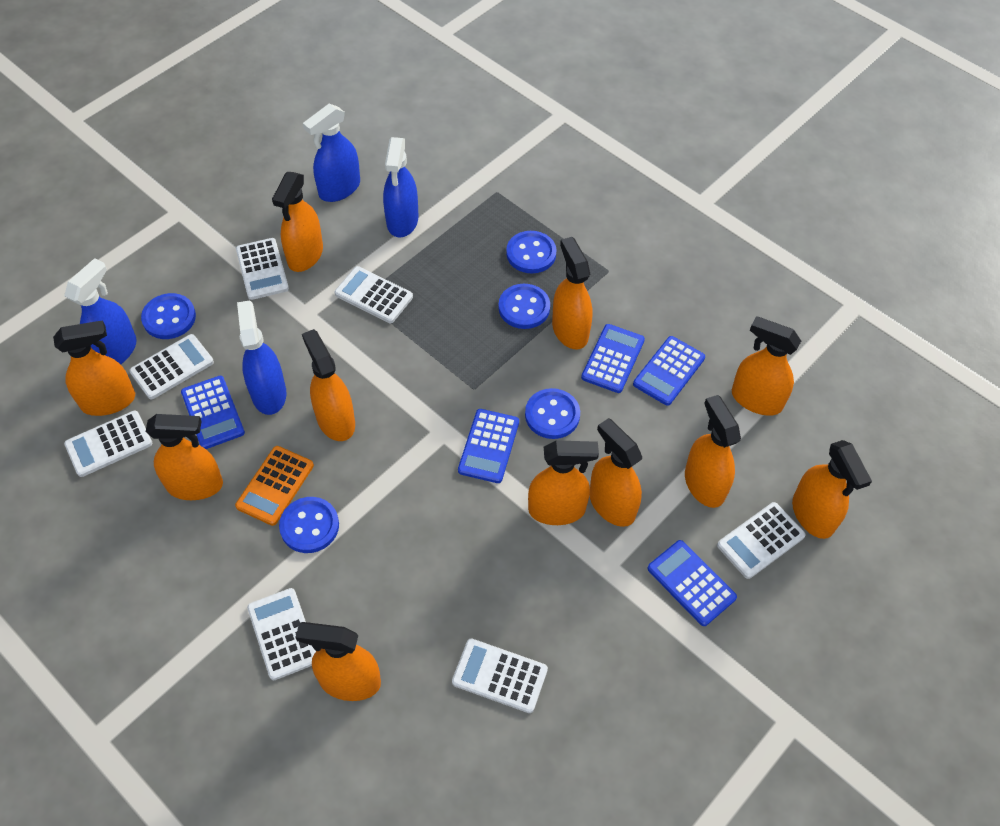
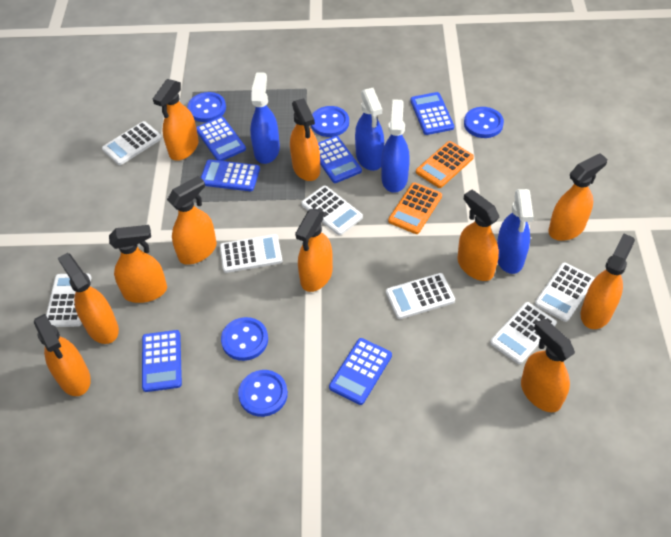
blue calculator: [181,376,245,449] [458,409,519,483] [581,324,645,393] [633,336,705,406] [647,540,737,626] = 5 -> [142,330,182,392] [196,117,246,161] [201,159,260,191] [318,136,362,183] [329,338,392,405] [410,92,454,135] = 6
orange calculator: [235,446,314,526] = 1 -> [388,182,442,234] [416,141,474,188] = 2

